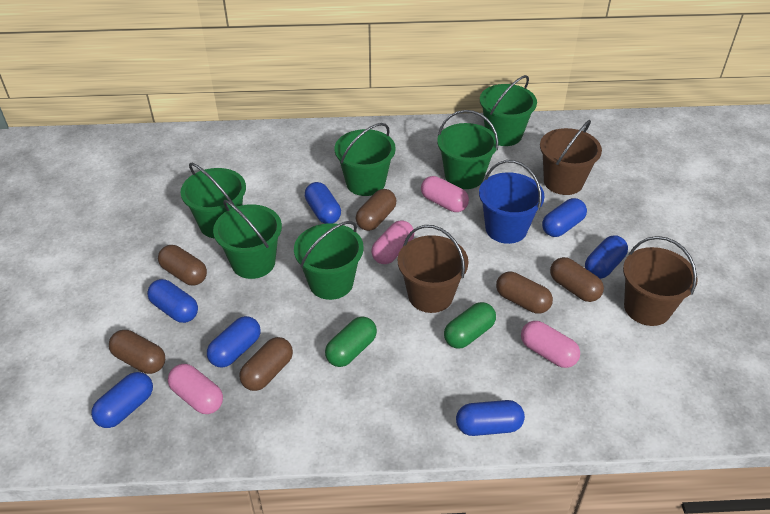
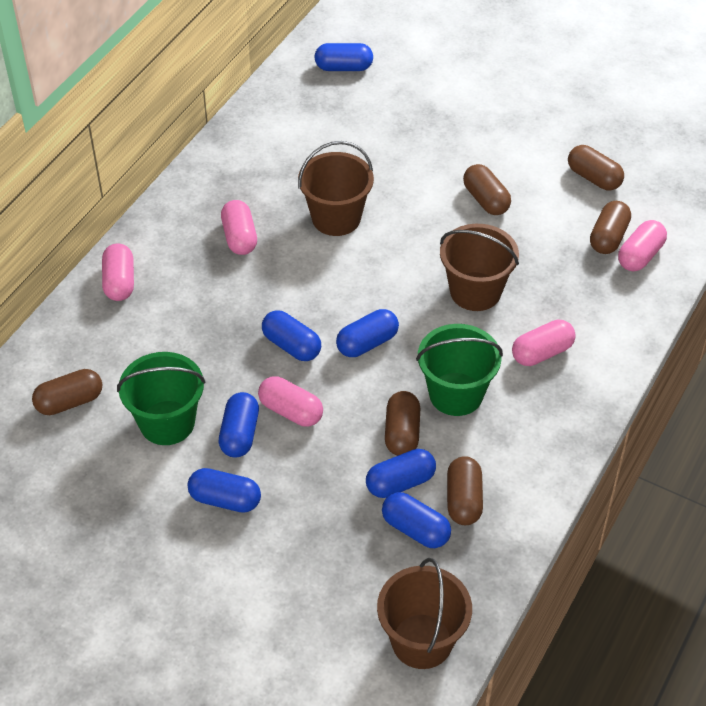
blue bucket: [479,160,545,244] = 1 -> none = 0
green bucket: [180,163,246,238] [213,200,282,279] [294,221,364,300] [335,123,396,196] [437,110,499,189] [480,75,537,146] = 6 -> [117,352,206,445] [416,324,503,416] = 2
green capsule: [325,316,377,367] [444,302,496,349] = 2 -> none = 0
pink capsule: [168,364,223,414] [371,220,414,264] [421,176,469,212] [521,321,580,368] = 4 -> [102,243,134,301] [221,200,257,255] [258,376,323,427] [512,320,576,366] [618,220,667,271] = 5

